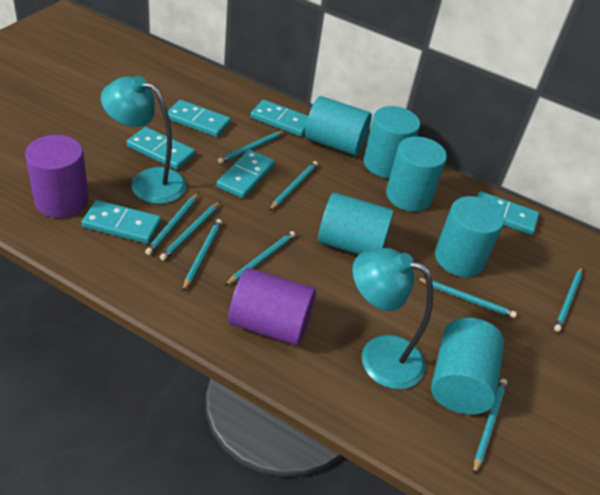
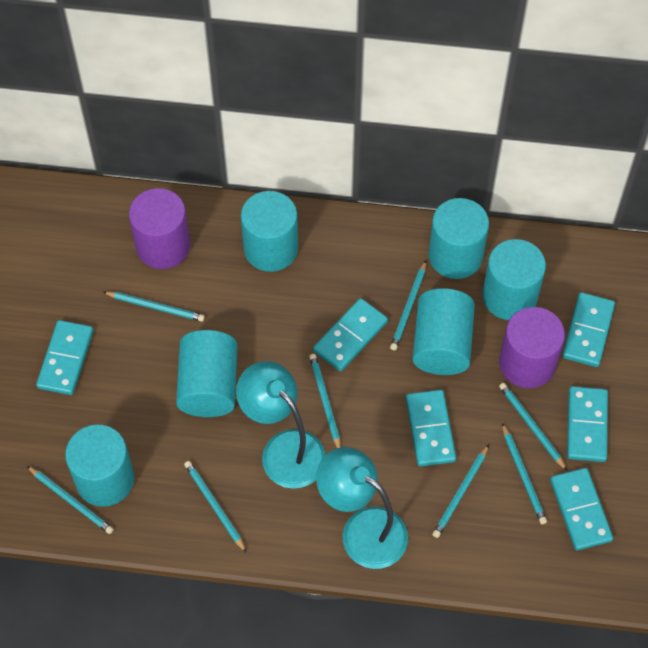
turquoise pencil: [145,193,199,255] [160,201,221,261] [183,219,222,291] [218,131,285,164] [225,231,296,286] [269,161,318,211] [417,278,517,318] [473,379,507,475] [554,267,583,332] = 9 -> [27,466,114,534] [103,291,205,322] [184,461,246,552] [309,354,341,448] [390,261,426,351] [432,444,489,538] [499,383,567,471] [502,423,547,524] = 8

